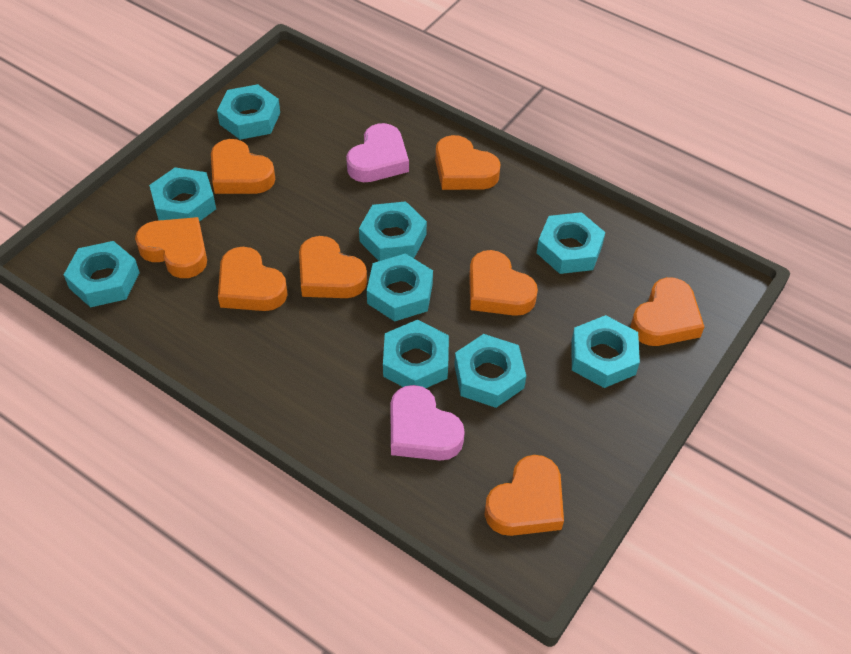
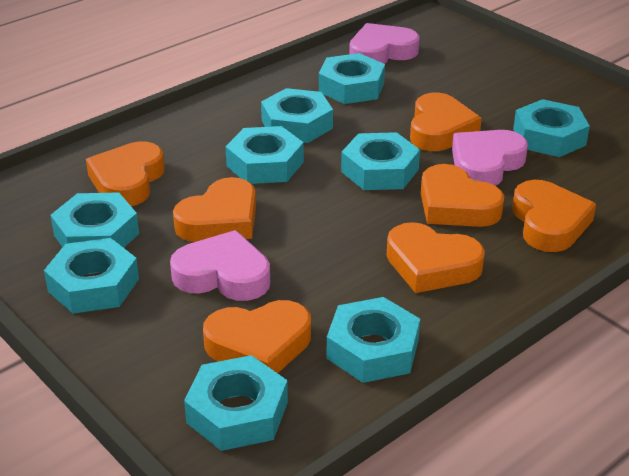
orange heart: [135,217,207,278] [211,139,275,194] [218,247,288,311] [299,236,367,298] [435,135,501,190] [469,250,538,316] [485,455,564,536] [631,277,704,346] = 8 -> [86,141,165,206] [173,177,256,242] [203,300,311,373] [387,222,485,293] [410,93,482,151] [421,164,504,227] [512,180,596,252] = 7
pink heart: [346,123,409,182] [390,385,465,461] = 2 -> [170,230,270,301] [349,23,420,64] [452,130,528,186] = 3

